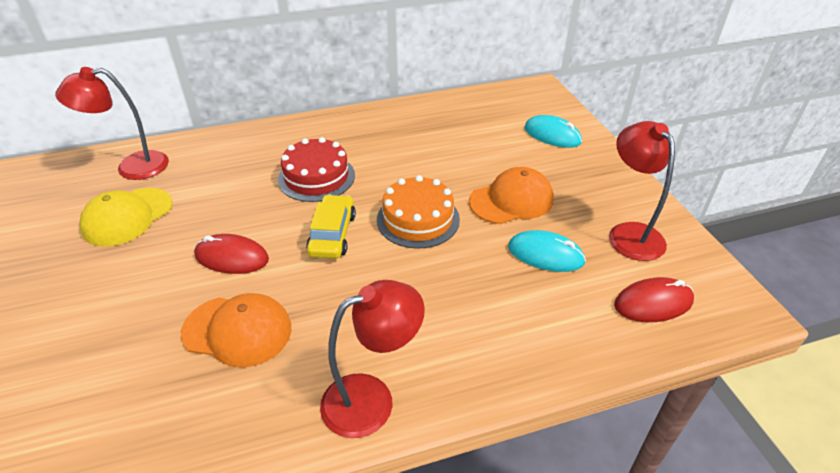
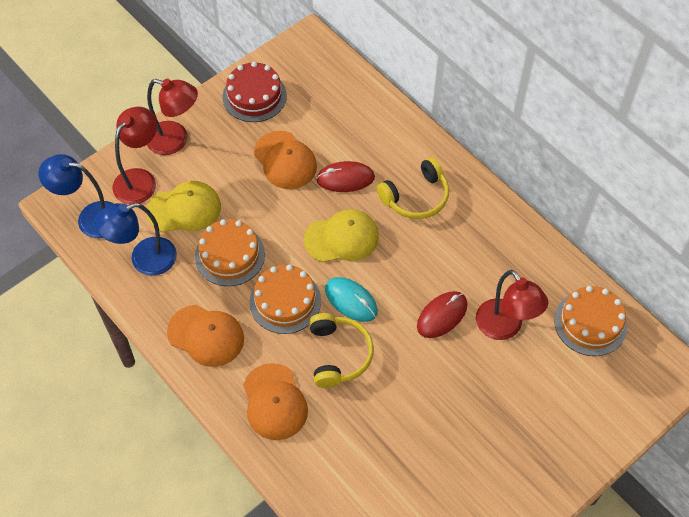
blue lamp: none = 0 -> [39,154,114,238] [94,203,177,276] = 2
orange cake: [377,175,460,249] = 1 -> [195,219,265,286] [249,265,321,334] [554,286,627,356] = 3
orange cap: [181,293,291,367] [469,167,554,224] = 2 -> [167,305,244,367] [243,363,308,440] [254,131,317,189] = 3
turquoise mouse: [508,230,586,272] [524,115,582,148] = 2 -> [325,277,378,322] = 1
yellow cap: [79,188,172,246] = 1 -> [146,181,221,233] [304,209,379,262] = 2
yellow car: [306,195,356,259] = 1 -> none = 0
yellow headphones: none = 0 -> [309,313,374,388] [377,157,449,219] = 2

